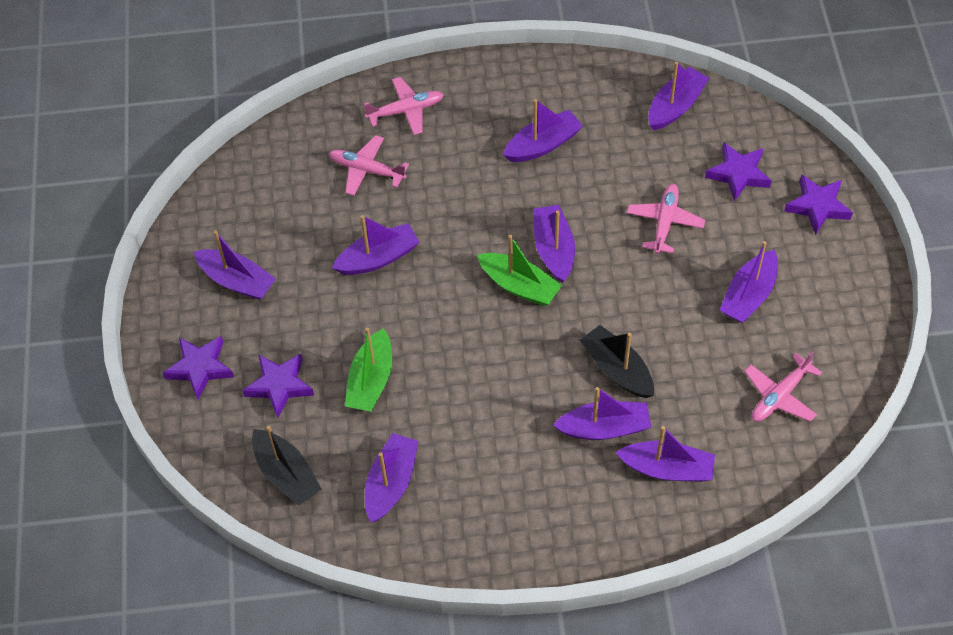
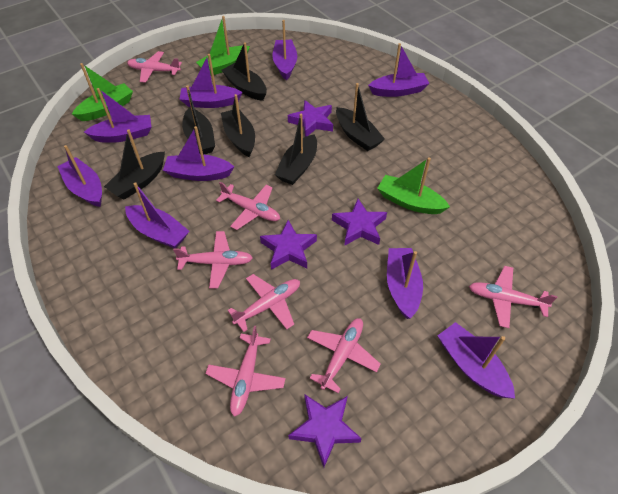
black boat: [252,426,321,506] [580,325,654,398] = 2 -> [104,129,165,200] [182,85,215,154] [221,94,255,157] [222,42,267,101] [275,114,317,185] [336,83,385,151] = 6
green boat: [345,328,392,412] [477,235,562,306] = 2 -> [72,63,133,121] [196,16,250,75] [377,157,450,214] = 3
pink plane: [329,135,409,196] [364,77,444,135] [627,184,705,254] [744,351,822,422] = 4 -> [127,51,182,83] [173,231,253,288] [206,326,286,417] [216,182,280,230] [228,274,300,332] [307,318,381,393] [469,266,557,328] = 7

